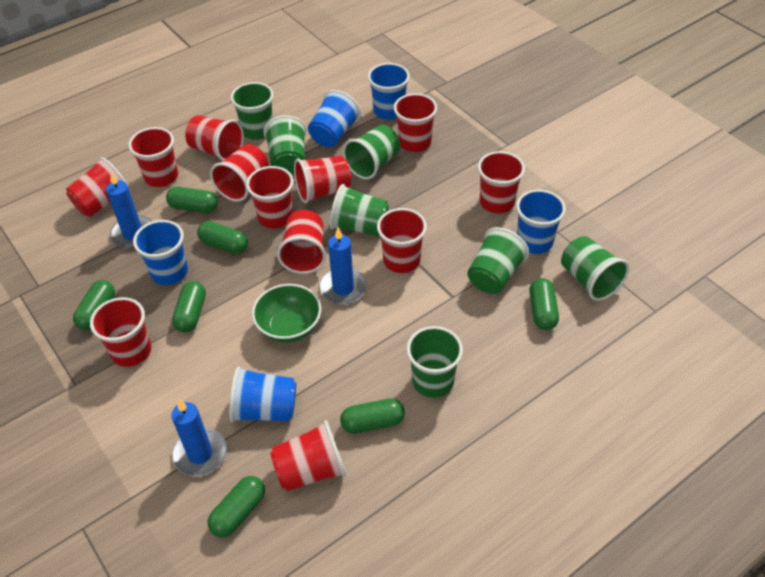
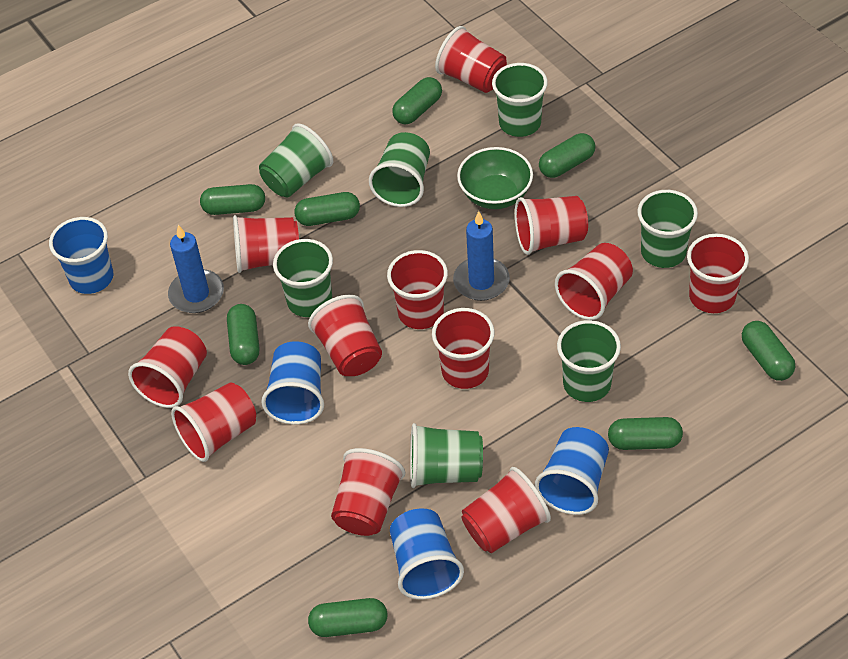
blue candle: [106,172,152,248] [171,399,227,476] [319,227,367,304] = 3 -> [168,225,224,313] [453,211,510,301] = 2
blue cup: [133,220,188,285] [229,367,296,423] [308,90,361,147] [368,63,410,120] [516,190,566,254] = 5 -> [49,217,113,294] [261,341,324,425] [390,509,464,599] [535,427,609,515] = 4
green capsule: [73,280,115,331] [166,187,218,213] [172,281,206,332] [197,221,248,254] [208,476,265,538] [340,398,405,434] [529,278,559,330] = 7 -> [200,184,265,215] [227,304,259,365] [294,192,360,226] [308,598,388,637] [392,77,442,124] [539,133,595,178] [608,417,683,450] [742,321,795,381] = 8

